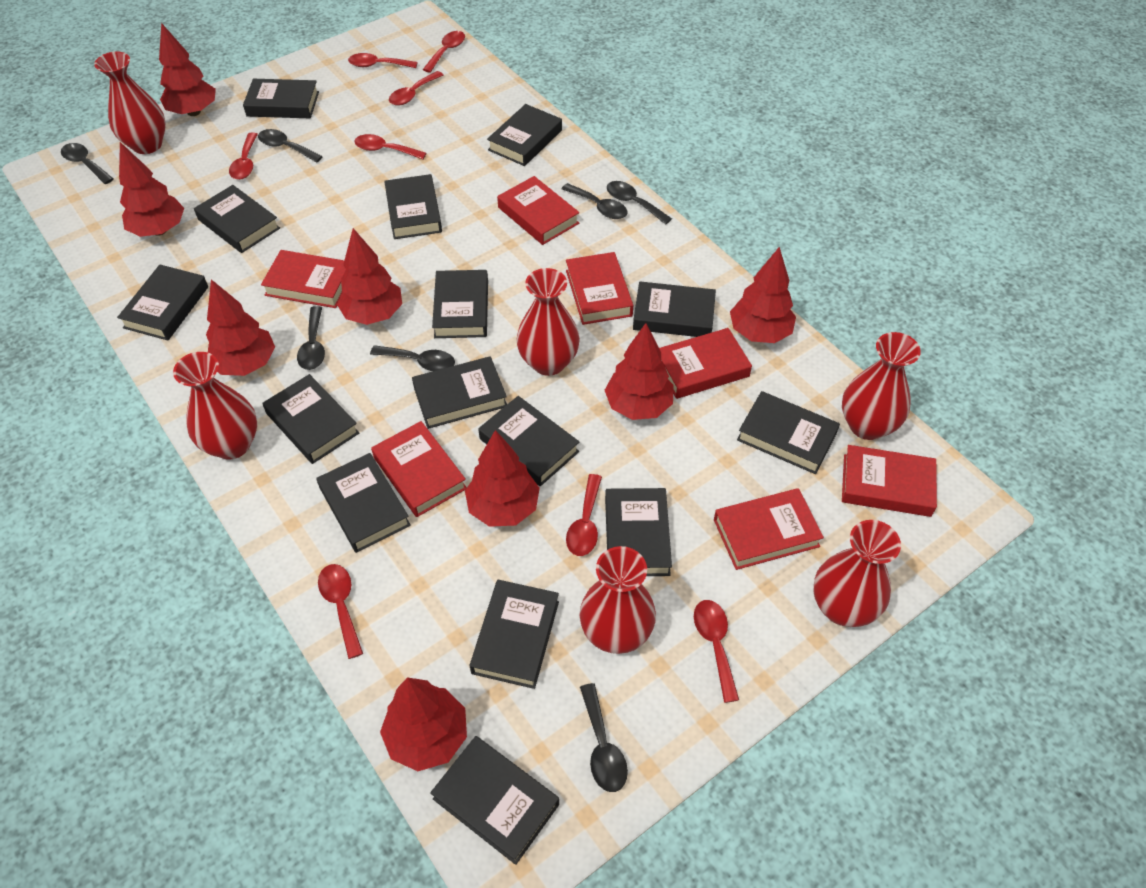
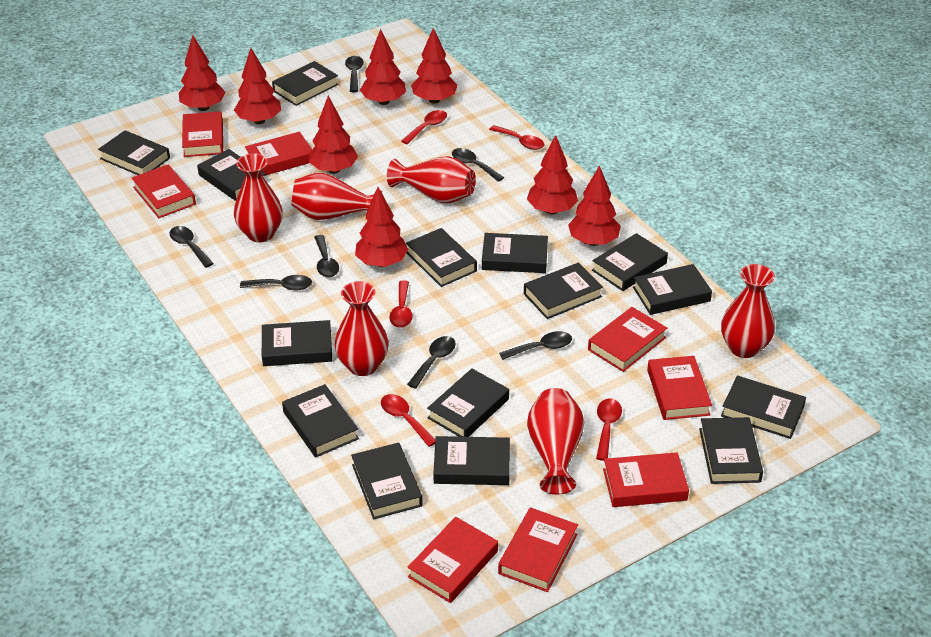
red book: [261,250,346,308] [371,421,467,517] [497,176,579,245] [566,252,633,325] [659,328,752,399] [714,488,824,570] [842,445,937,517] = 7 -> [132,165,196,218] [182,111,223,157] [245,132,312,176] [407,517,498,603] [498,507,578,592] [588,307,667,372] [603,452,689,507] [647,356,712,420] = 8
red spoon: [229,133,258,180] [318,564,363,659] [348,53,418,68] [354,134,426,159] [389,71,443,106] [423,31,465,73] [566,474,602,556] [694,600,739,703] = 8 -> [381,394,435,447] [389,280,413,328] [401,110,447,144] [489,125,544,150] [596,398,622,461] = 5

